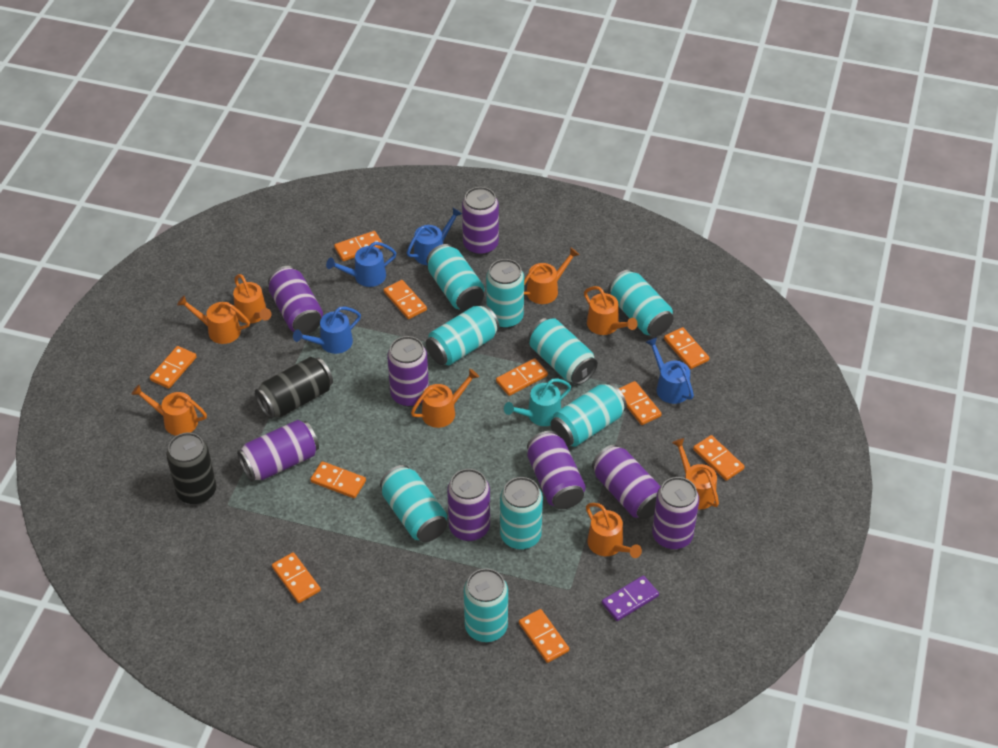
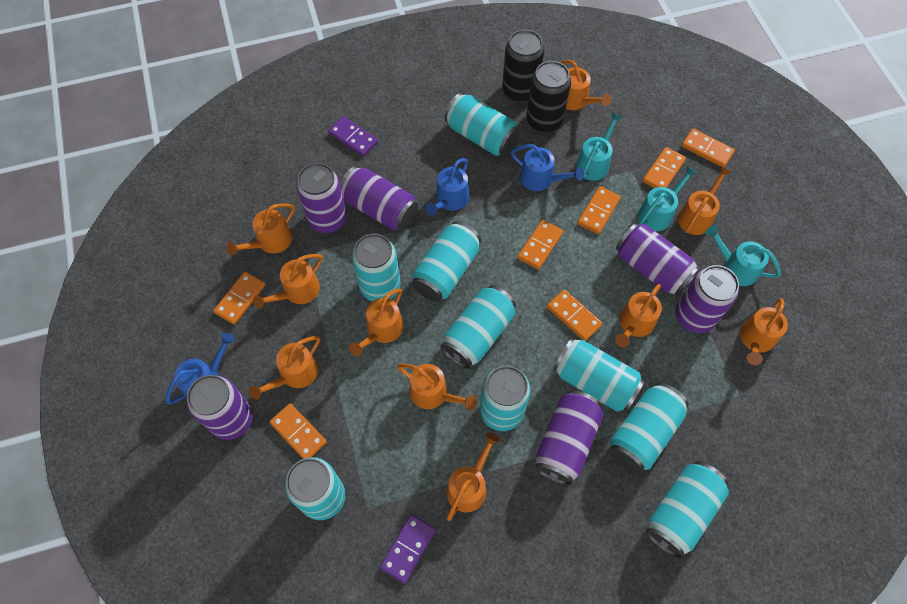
blue watering can: [293,307,361,354] [326,242,396,287] [407,208,462,265] [646,337,694,404] = 4 -> [166,333,235,404] [425,158,469,216] [511,144,584,191] = 3
orange domino: [150,346,197,389] [272,552,321,603] [310,461,366,498] [334,231,383,261] [384,280,427,319] [496,358,548,396] [519,609,569,663] [619,381,662,425] [664,327,709,369] [693,435,745,481] = 10 -> [213,271,266,325] [269,403,327,459] [517,220,563,270] [547,290,603,341] [577,186,621,234] [643,147,686,188] [682,128,735,167] = 7
orange watering can: [131,385,207,436] [177,295,250,344] [233,274,271,324] [411,369,479,428] [524,247,580,304] [584,286,638,335] [586,503,642,558] [672,438,719,510] = 8 -> [226,203,295,255] [249,336,320,400] [253,254,323,309] [349,289,404,356] [397,364,477,410] [446,432,500,521] [560,60,611,110] [615,284,662,347] [678,166,731,235] [740,298,788,365] = 10
purple can: [237,420,319,481] [268,266,323,334] [387,336,429,407] [447,469,490,541] [462,187,499,255] [527,431,586,509] [592,444,661,519] [652,477,699,550] = 8 -> [187,375,253,440] [296,163,347,233] [340,166,418,231] [535,390,604,485] [616,223,700,296] [675,265,739,333] = 6
purple domino: [602,575,659,621] = 1 -> [328,116,378,156] [380,514,436,584] = 2
turquoise watering can: [504,379,571,426] = 1 -> [576,112,622,181] [638,166,698,231] [705,225,781,286] = 3

